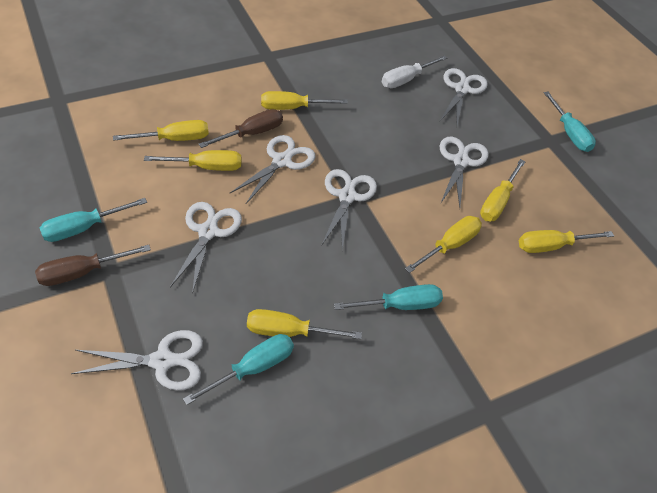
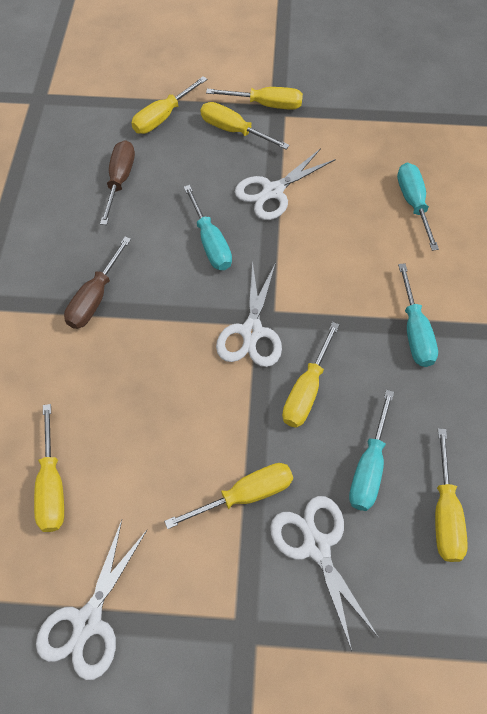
white scissors: [71,330,203,390] [170,202,242,294] [230,135,315,204] [321,169,377,251] [440,68,488,126] [440,137,488,208] = 6 -> [36,520,147,680] [216,260,282,367] [235,148,336,220] [270,496,379,651] = 4
white screwdriver: [382,55,447,88] = 1 -> none = 0

